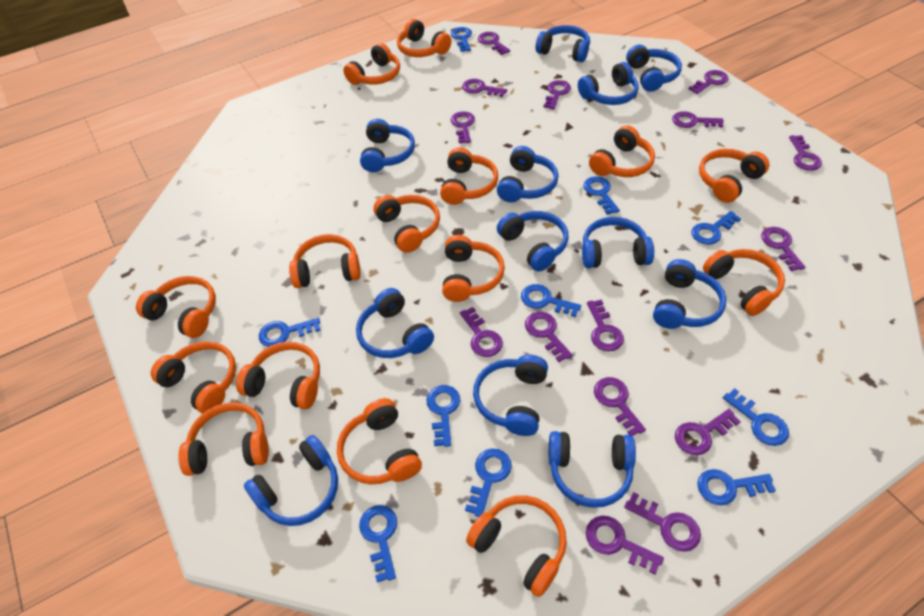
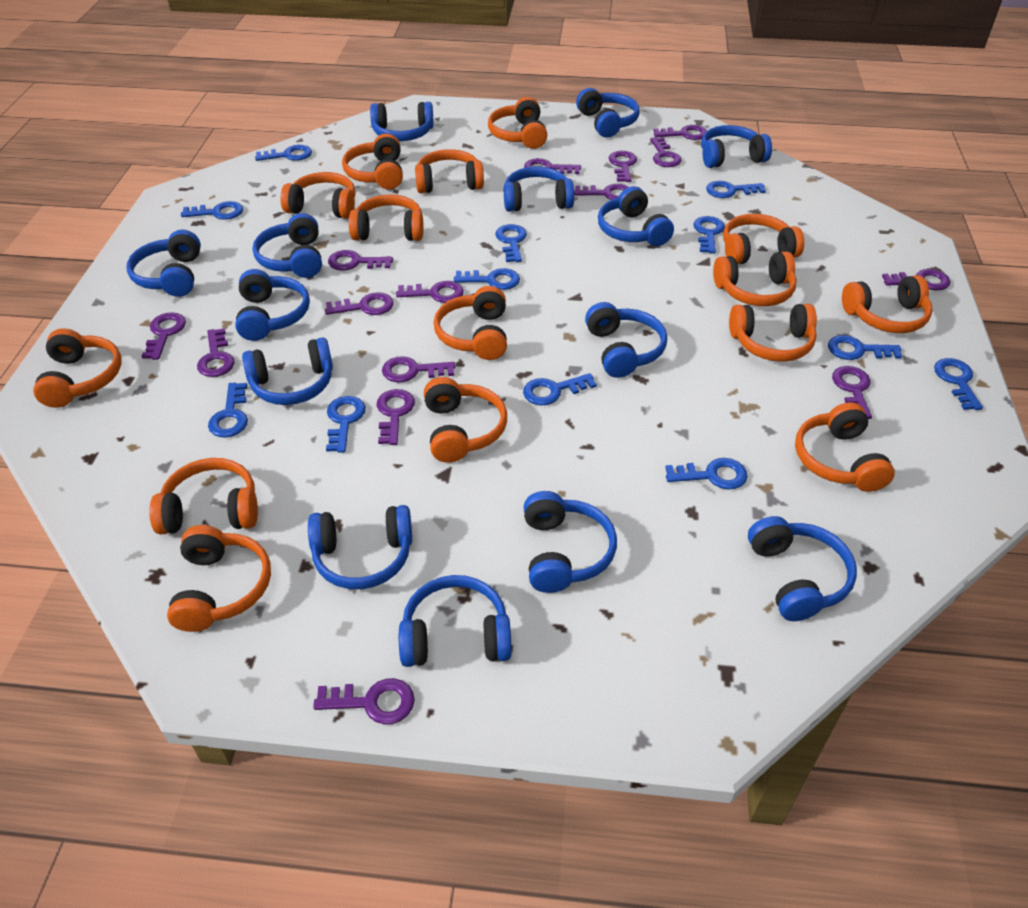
blue headphones: [244,435,338,526] [356,288,434,358] [360,119,415,172] [473,355,548,436] [497,146,558,203] [497,211,569,271] [536,25,590,62] [549,431,636,508] [578,62,638,105] [582,217,654,268] [626,45,682,92] [653,259,726,329] = 12 -> [126,230,201,297] [235,269,310,341] [242,337,333,405] [252,213,322,278] [308,505,412,589] [370,102,434,141] [399,575,512,667] [504,166,574,212] [524,491,617,593] [576,88,640,138] [585,302,667,378] [598,186,674,246] [701,125,772,168] [748,516,857,621] = 14
blue key: [259,318,321,347] [359,505,397,583] [426,385,460,447] [451,27,472,52] [465,448,512,517] [521,284,581,317] [583,176,620,215] [691,211,741,245] [697,469,776,505] [723,388,789,446] = 10 -> [181,201,243,220] [208,383,248,437] [255,145,312,161] [326,396,366,453] [454,268,520,290] [495,224,527,262] [523,373,597,405] [665,458,748,490] [693,216,725,254] [706,181,766,198] [828,335,902,360] [934,358,983,410] = 12

